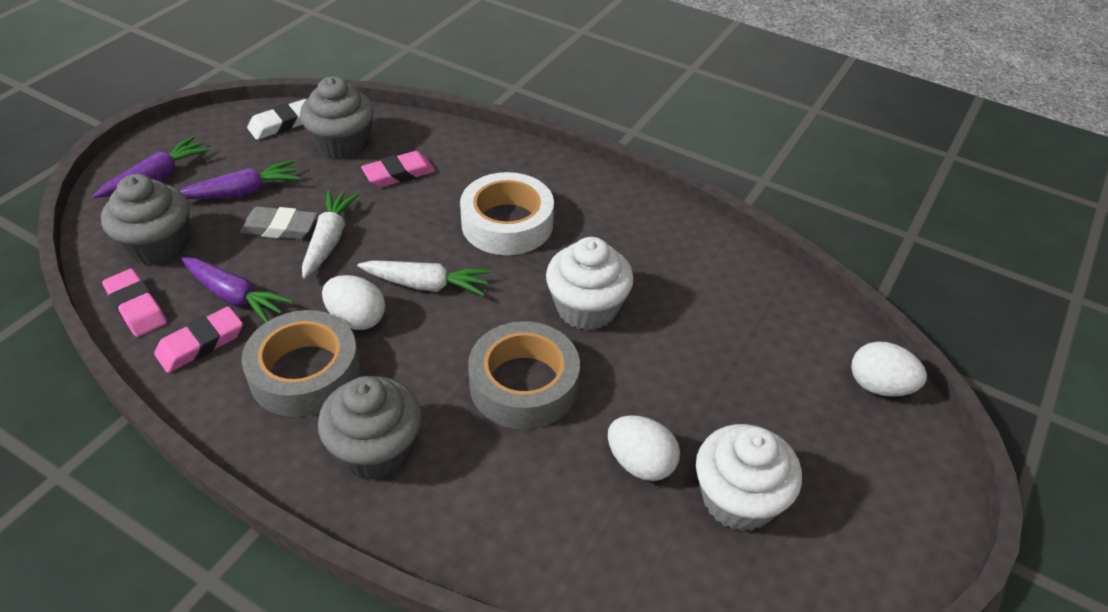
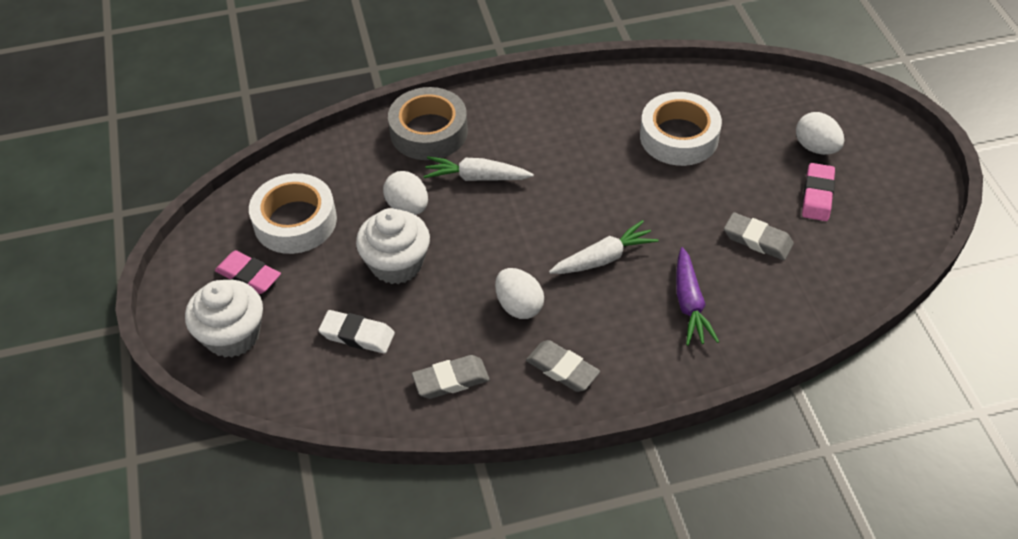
grey cupcake: [101,174,190,266] [300,76,374,159] [318,376,422,480] = 3 -> none = 0
grey eraser: [240,206,318,239] = 1 -> [412,355,490,399] [526,340,600,392] [724,212,794,260] = 3
grey tape: [241,310,360,417] [468,321,580,429] = 2 -> [388,87,468,160] = 1
pink eraser: [102,269,167,337] [154,306,243,373] [361,151,435,187] = 3 -> [215,250,281,294] [802,163,835,221] = 2
purple carrot: [93,136,211,198] [180,160,301,199] [182,257,294,322] = 3 -> [676,247,719,346] = 1
white tape: [460,172,554,255] = 1 -> [249,173,337,254] [640,92,722,166] = 2

